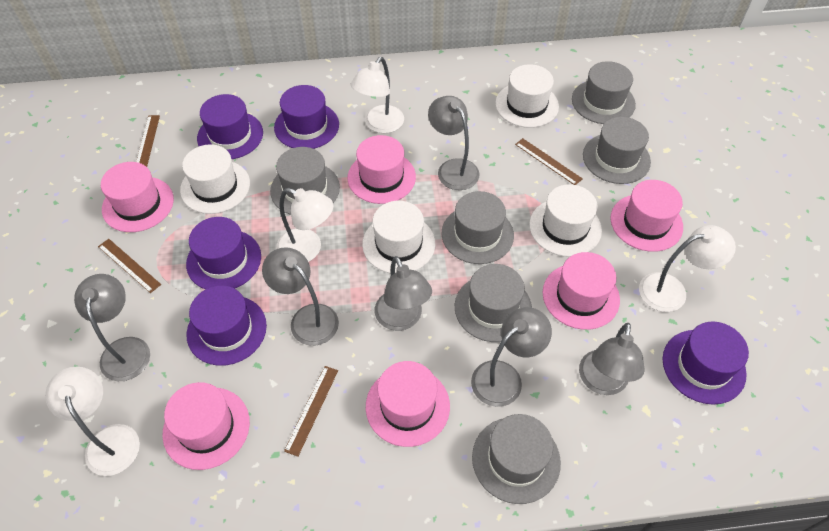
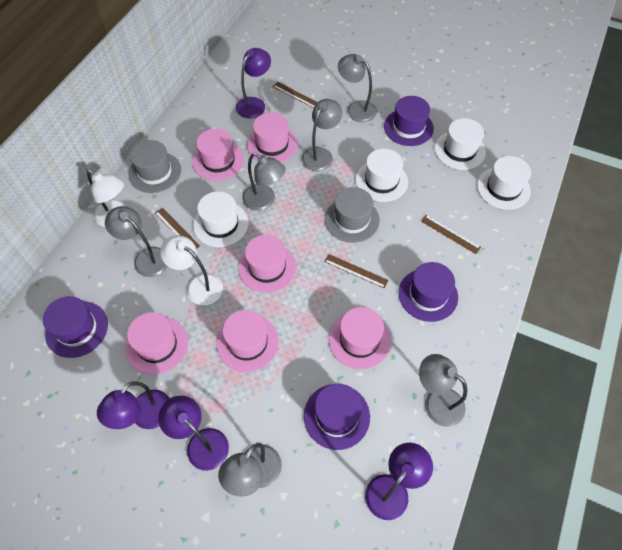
grey hat: [270,147,340,215] [441,191,514,264] [455,264,532,342] [472,414,561,504] [572,61,636,124] [583,117,651,184] = 6 -> [129,140,181,193] [325,187,380,243] = 2
purple hat: [186,217,261,289] [186,286,267,366] [197,94,263,159] [274,85,339,149] [662,322,749,404] = 5 -> [43,296,108,358] [304,384,370,450] [384,96,434,146] [399,262,458,322] = 4
purple lamp: none = 0 -> [97,381,170,429] [158,396,229,471] [236,48,271,118] [365,443,433,520] = 4
white lamp: [45,367,140,476] [276,188,333,262] [351,57,404,133] [639,225,736,312] = 4 -> [87,170,126,227] [160,235,223,305] = 2

